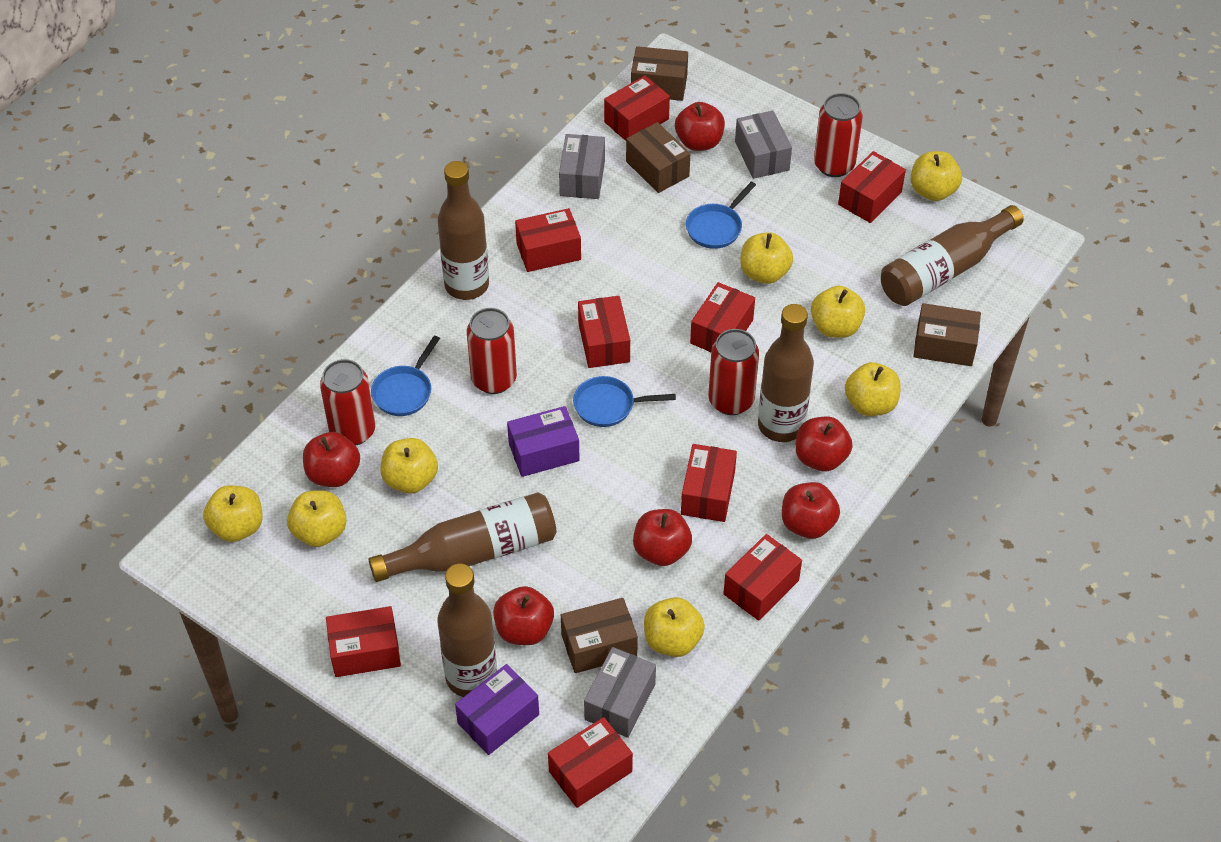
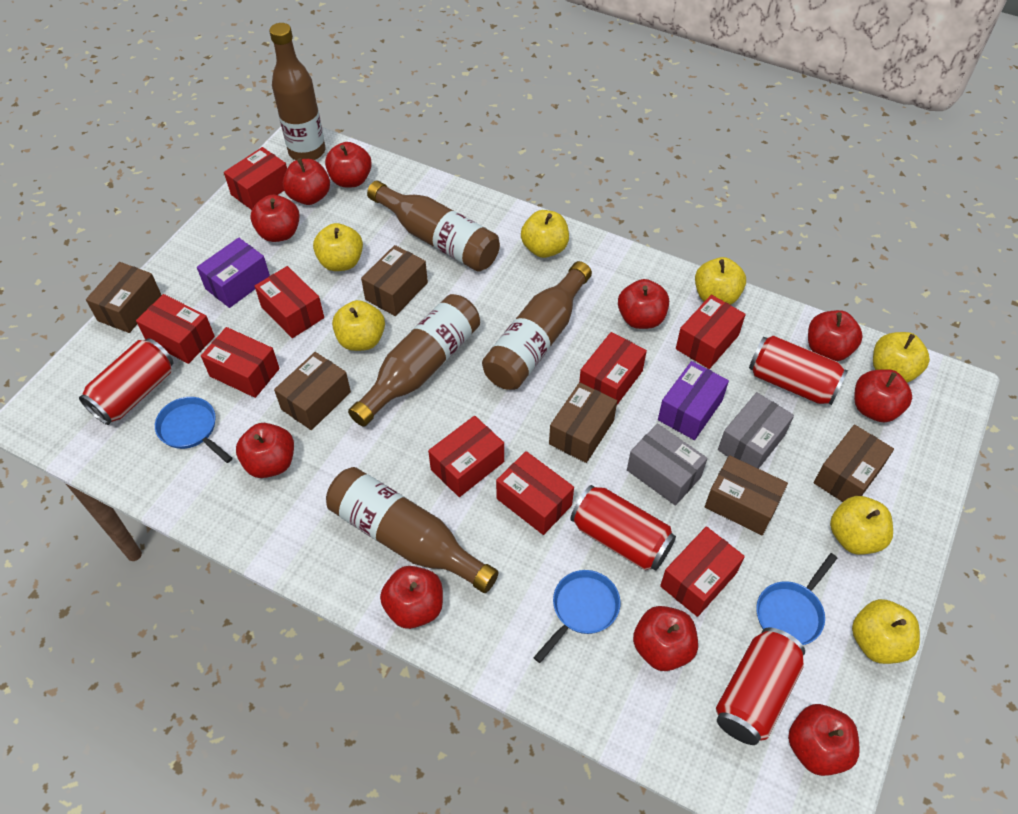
brown box: [561,598,638,673] [626,122,690,193] [631,46,688,101] [913,303,981,366] = 4 -> [86,262,161,333] [274,352,351,430] [361,245,428,316] [549,382,617,463] [705,455,788,535] [814,425,894,502] = 6
grey box: [559,134,605,199] [584,647,656,738] [735,111,792,179] = 3 -> [627,423,707,506] [718,392,794,469] = 2
red apple: [303,432,360,487] [493,586,554,645] [633,509,692,566] [675,102,725,151] [782,482,840,539] [795,417,853,472] = 6 -> [236,423,294,478] [250,195,300,242] [283,158,330,205] [325,142,372,188] [380,566,443,629] [618,279,669,329] [633,606,698,671] [788,704,860,776] [808,310,863,361] [854,369,912,422] = 10
yellow apple: [203,485,263,542] [287,490,346,547] [381,438,438,494] [644,597,705,657] [740,232,793,284] [811,286,865,338] [845,362,901,416] [911,151,962,201] = 8 -> [313,223,363,271] [332,300,385,351] [521,210,569,258] [695,257,746,305] [830,496,893,555] [852,599,920,664] [873,332,930,383] = 7

